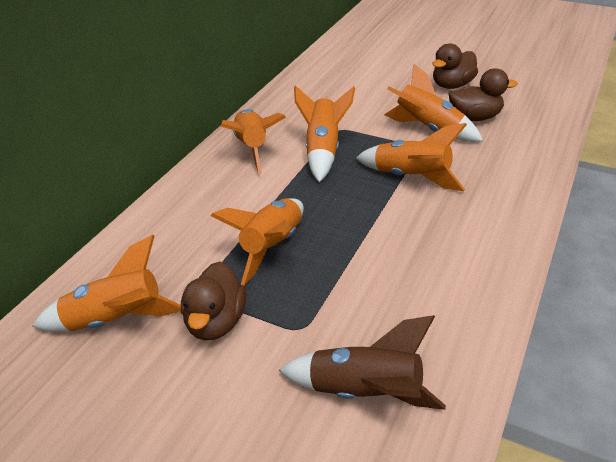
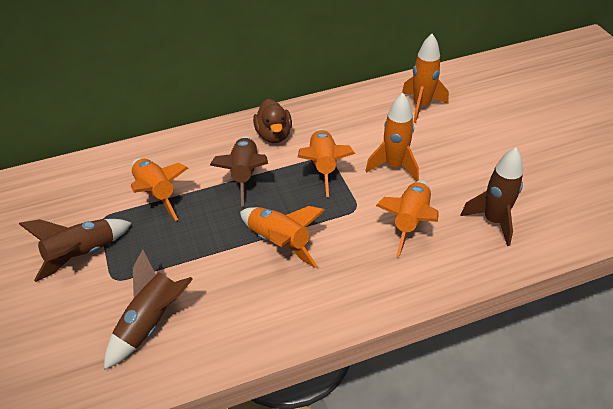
brown duck: [181,261,246,340] [432,43,478,89] [449,68,517,121] = 3 -> [253,99,292,143] = 1
brown rocket: [279,315,446,410] = 1 -> [19,219,132,282] [104,250,193,370] [210,136,268,206] [461,148,523,246] = 4

